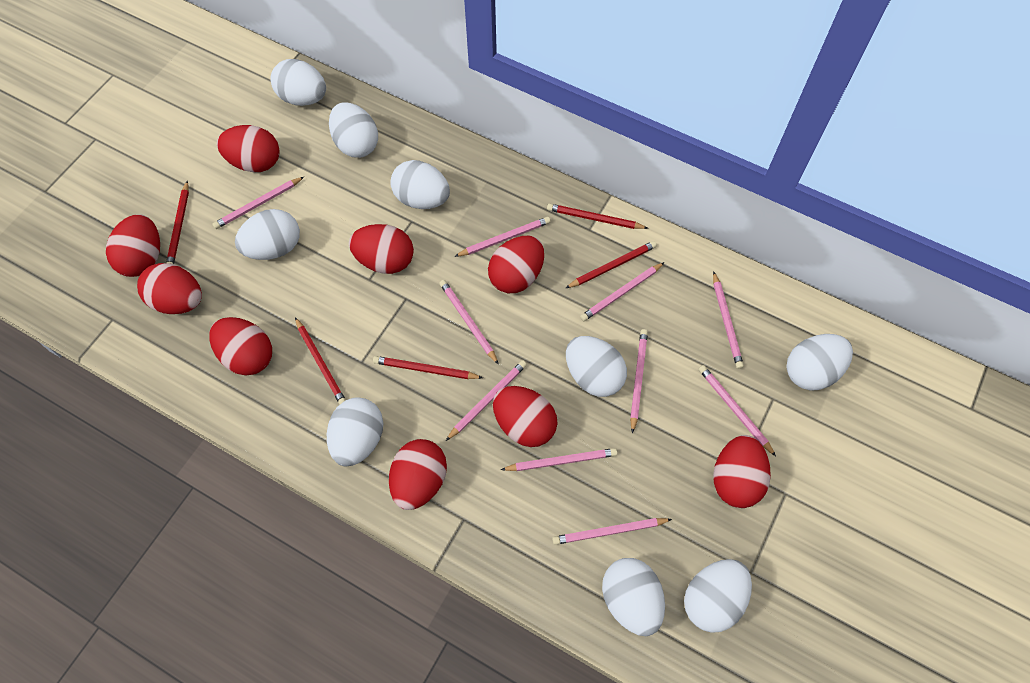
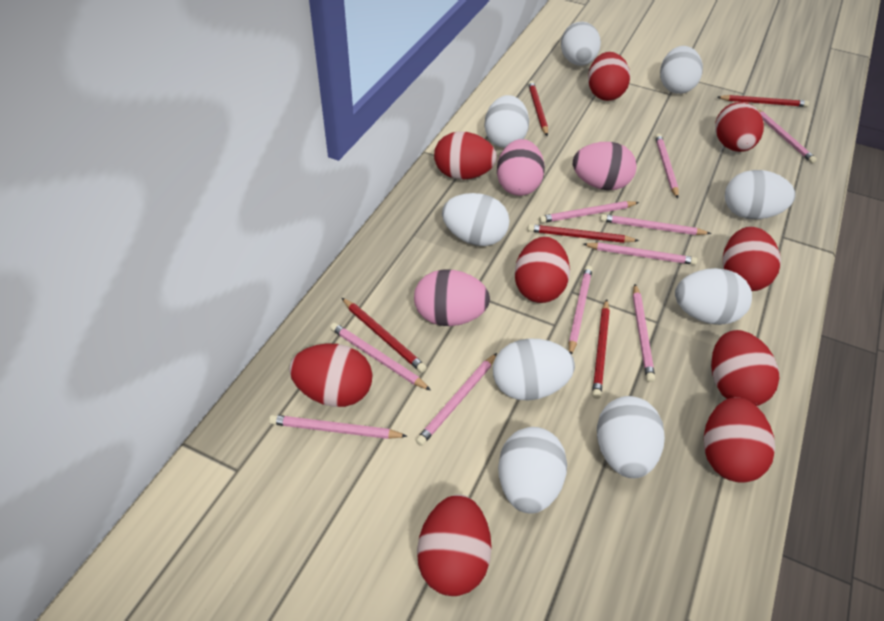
pink egg: none = 0 -> [414,269,490,326] [497,139,545,196] [573,142,637,190] = 3

